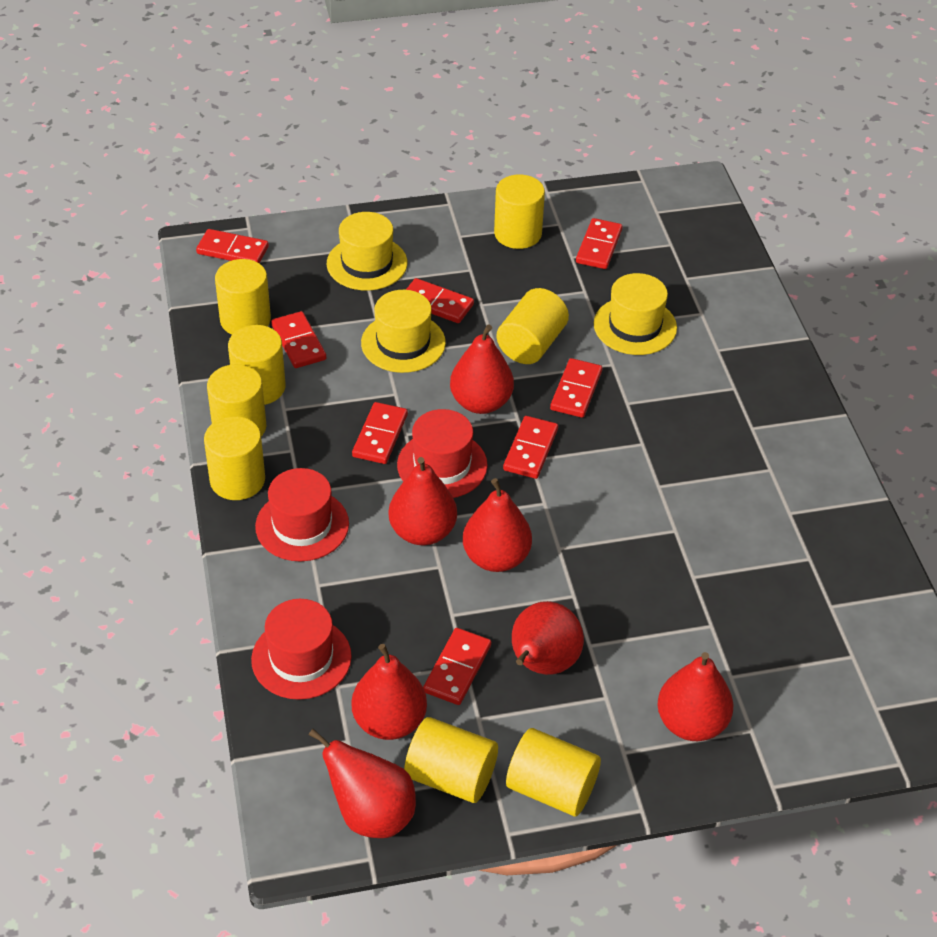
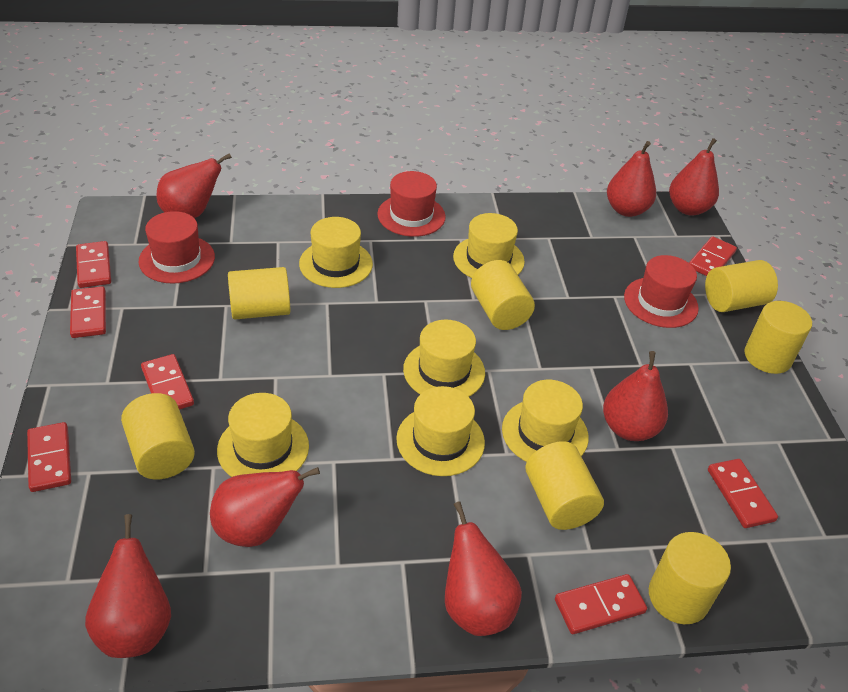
red domino: [196,229,269,263] [271,311,326,368] [352,402,408,464] [406,278,474,323] [423,628,491,705] [503,416,558,479] [550,358,602,418] [576,218,623,269] = 8 -> [27,422,71,492] [70,286,106,338] [76,241,111,288] [141,354,194,410] [555,574,647,634] [689,236,737,276] [708,459,778,528] = 7
yellow cylinder: [204,416,265,500] [207,364,266,437] [215,259,271,335] [228,325,286,405] [404,717,498,803] [494,175,545,249] [496,288,569,364] [506,728,601,816] = 8 -> [121,393,195,480] [228,267,290,319] [471,260,535,330] [525,441,604,530] [649,532,731,624] [705,260,778,312] [745,301,812,374] = 7
yellow hat: [327,212,407,290] [361,290,446,373] [594,273,677,355] = 3 -> [217,393,309,477] [299,217,373,288] [396,386,485,476] [403,320,485,397] [453,213,525,278] [502,380,589,462] = 6

